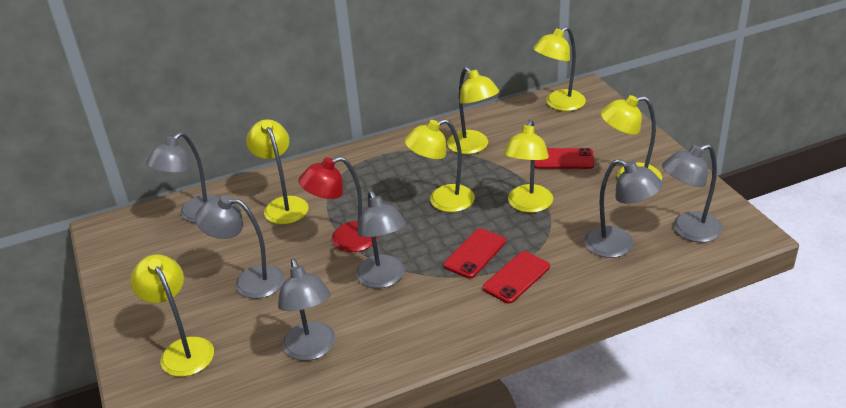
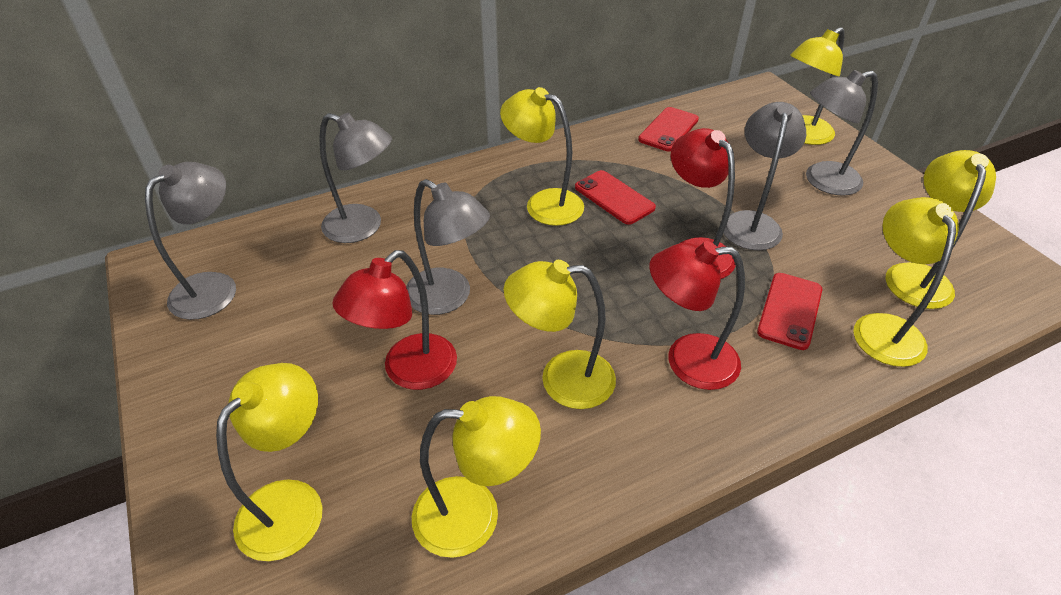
grey lamp: [146,132,218,223] [195,195,285,299] [278,258,336,361] [356,191,406,288] [584,159,663,258] [662,144,723,242] = 6 -> [145,162,236,320] [320,113,392,243] [406,179,490,315] [724,102,806,250] [806,70,878,196] = 5
red lamp: [298,156,378,252] = 1 -> [332,250,457,390] [649,241,745,390] [671,128,736,279] = 3

